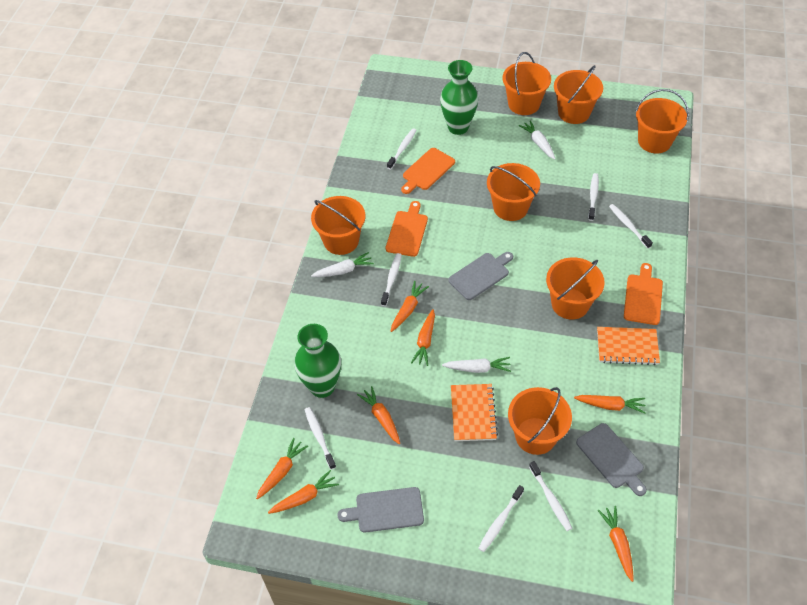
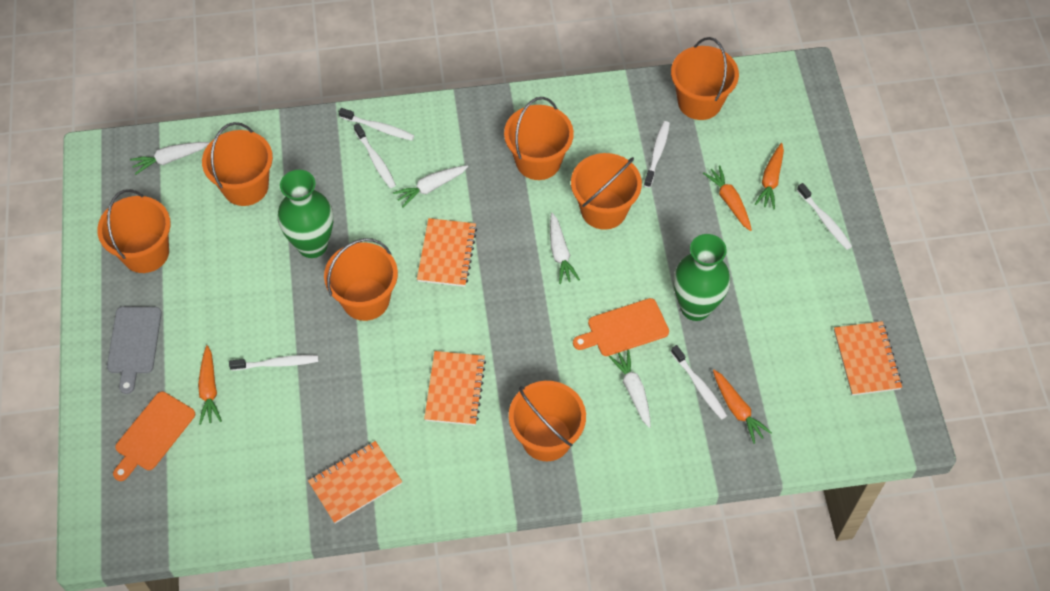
grey cutting board: [337,487,424,533] [448,252,513,300] [576,423,647,496] = 3 -> [107,306,162,394] = 1
orange carrot: [256,438,308,499] [268,470,339,514] [357,386,400,444] [391,281,429,332] [411,309,435,366] [574,395,646,413] [598,506,633,582] = 7 -> [198,345,222,425] [703,165,752,231] [713,370,772,444] [755,143,784,209] = 4
orange cutting board: [386,201,428,257] [401,148,455,194] [624,263,663,325] = 3 -> [113,392,195,481] [573,298,669,356] = 2
orange notebook: [451,384,498,441] [597,327,660,365] = 2 -> [308,441,402,524] [417,218,477,287] [424,351,486,425] [834,321,902,396] = 4
white carrot: [311,252,374,277] [442,357,511,373] [519,120,555,160] = 3 -> [130,142,209,175] [393,165,468,207] [550,213,580,284] [609,350,651,428] = 4
white toothbrush: [305,407,336,470] [381,253,402,306] [387,128,417,169] [478,485,524,552] [529,461,572,531] [588,173,599,221] [609,204,653,248] = 7 -> [229,355,318,370] [339,108,414,141] [354,123,396,188] [644,121,670,188] [671,345,727,419] [797,183,852,250] = 6

